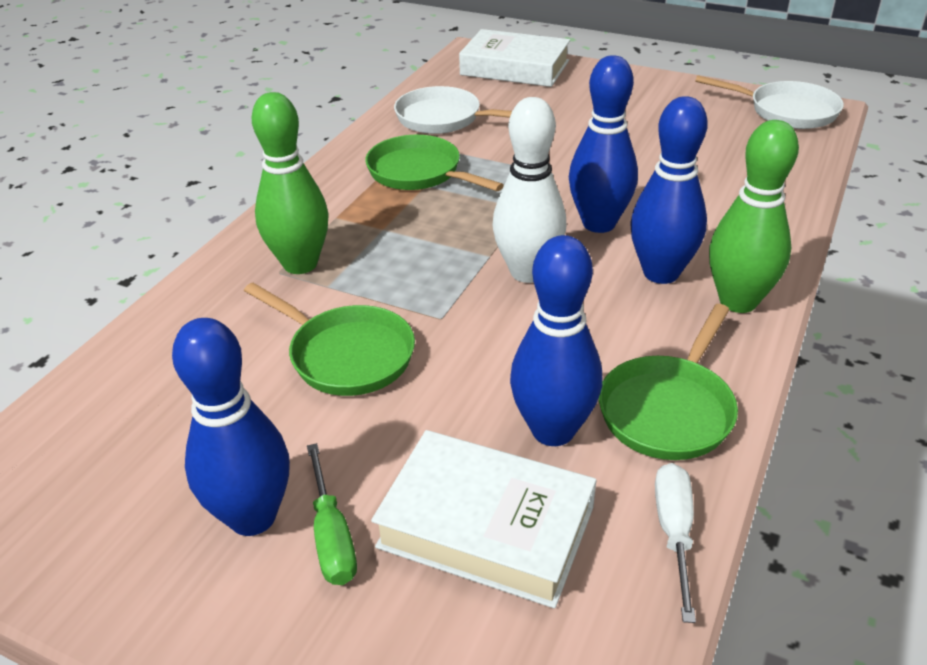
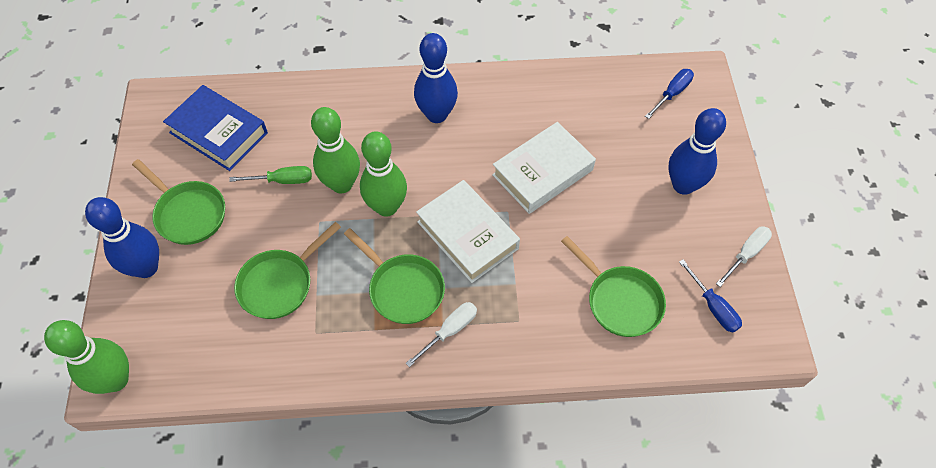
blue book: none = 0 -> [163,85,268,171] = 1
blue bowling pin: [172,318,290,536] [510,235,603,446] [569,55,638,233] [631,96,708,284] = 4 -> [85,197,159,278] [414,33,458,123] [668,108,726,195] = 3
blue screwdriver: none = 0 -> [645,69,694,119] [679,259,742,332] = 2
green bowling pin: [252,92,329,274] [709,120,799,313] = 2 -> [44,320,129,394] [311,107,360,193] [360,131,407,217] = 3
green pan: [244,283,415,396] [365,135,504,191] [599,304,738,460] = 3 -> [132,159,225,245] [234,222,341,319] [344,228,445,324] [561,236,666,337] = 4
white bowling pin: [492,97,567,283] = 1 -> none = 0
white pan: [394,86,512,134] [695,75,844,129] = 2 -> none = 0
white screwdriver: [655,463,696,623] = 1 -> [406,302,477,367] [716,226,772,287] = 2

